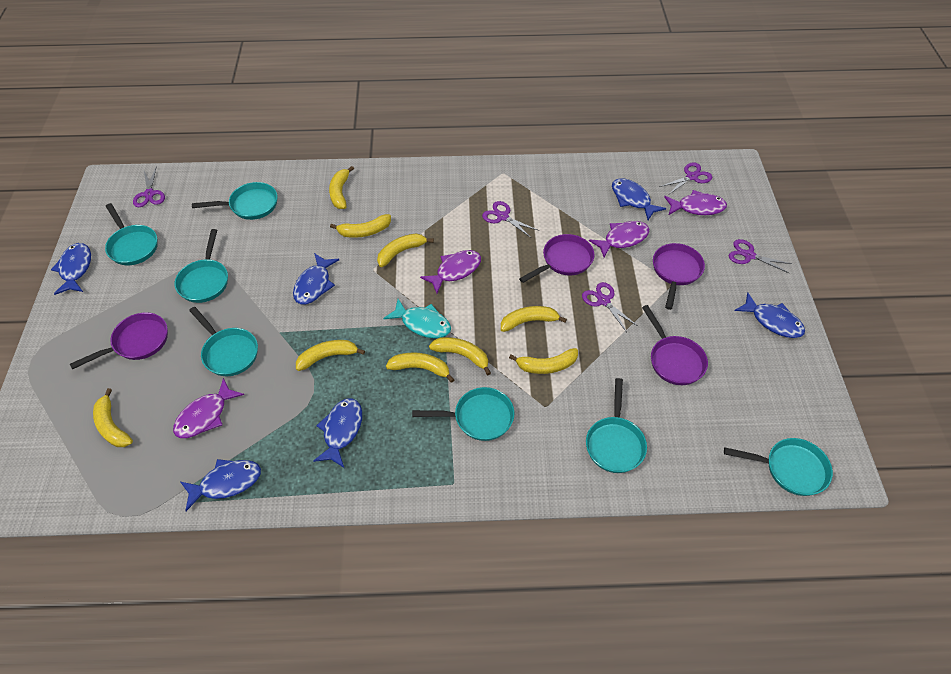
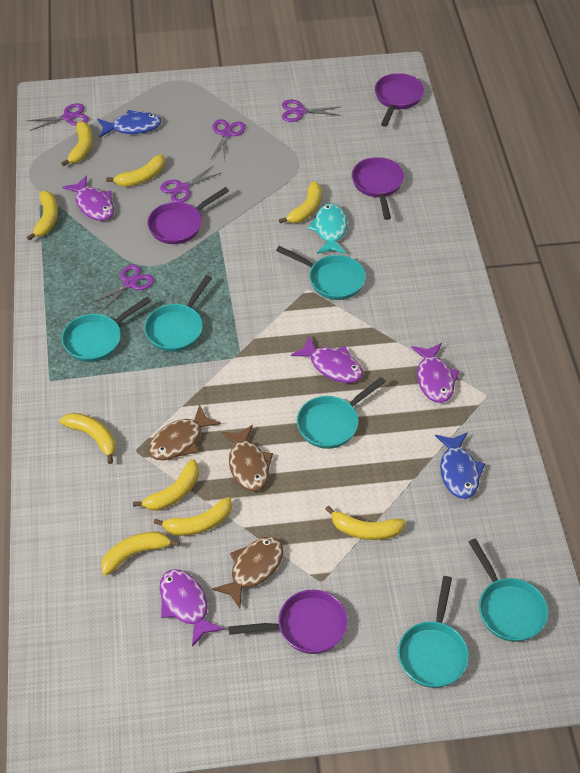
blue fish: [51,243,91,295] [181,459,261,511] [293,253,339,305] [313,398,362,468] [612,178,666,220] [734,293,805,338] = 6 -> [97,110,162,137] [435,432,485,499] = 2
brown fish: none = 0 -> [148,404,221,460] [212,537,283,609] [221,425,273,491] = 3
turquoise pan: [105,203,158,265] [174,229,228,303] [189,307,258,376] [192,182,278,220] [412,387,514,441] [586,378,647,473] [724,438,833,496] = 7 -> [62,297,151,362] [144,275,212,352] [276,246,366,300] [297,377,386,449] [398,576,469,688] [469,538,548,642] = 6

